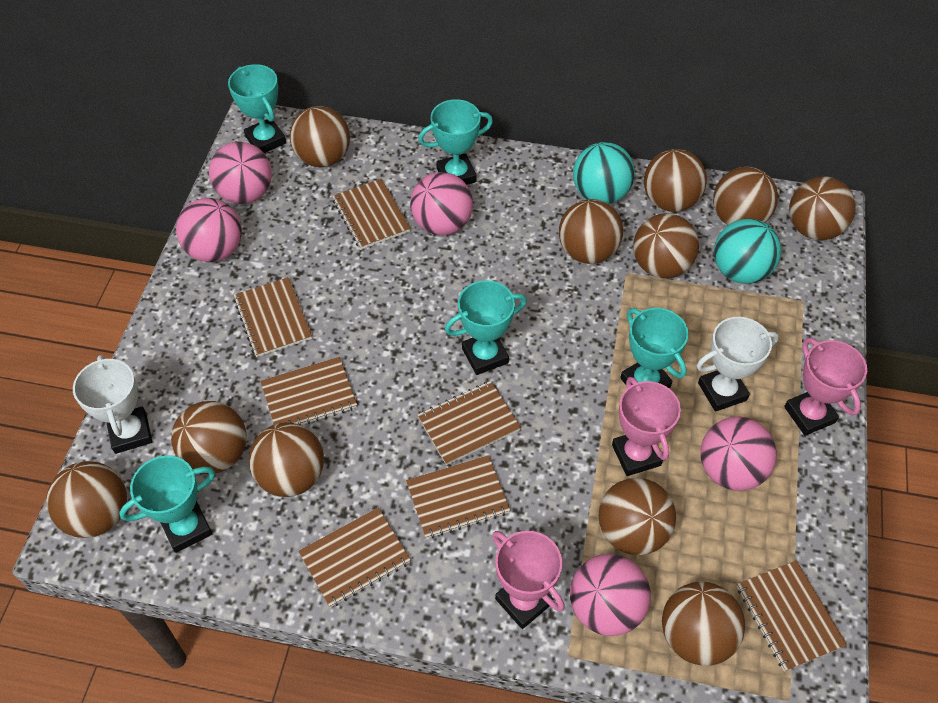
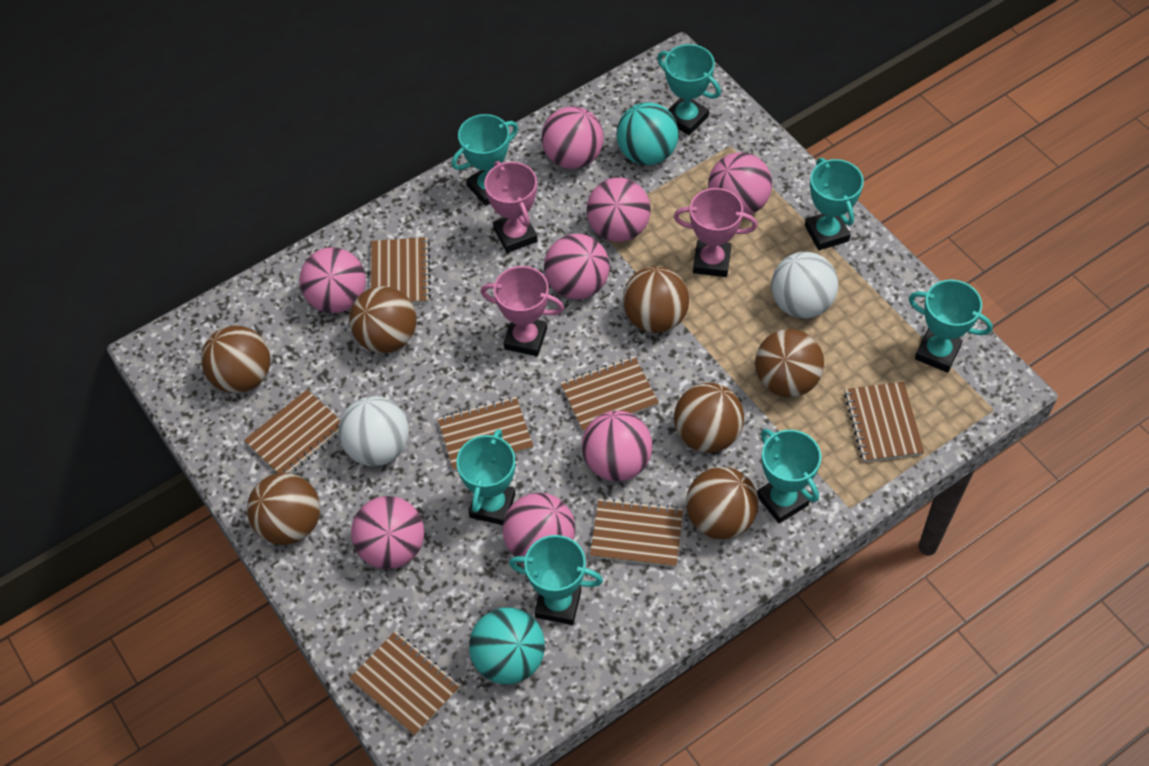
brown ball: [46,461,127,538] [171,401,247,474] [249,422,324,497] [290,106,350,167] [559,199,623,264] [599,478,676,555] [633,213,699,278] [644,149,707,212] [662,582,745,666] [713,167,778,225] [789,176,856,240] = 11 -> [201,326,271,393] [247,473,320,545] [349,286,417,353] [622,266,689,333] [674,383,744,453] [686,467,759,539] [755,329,824,398] = 7
pink ball: [176,198,242,262] [209,142,272,204] [410,172,473,236] [570,554,651,636] [700,417,777,491] = 5 -> [299,247,366,313] [351,496,424,569] [502,493,575,563] [541,106,604,169] [544,234,610,299] [582,411,652,481] [587,178,651,242] [708,152,772,215] = 8
turquoise trophy: [119,456,215,553] [228,64,286,153] [418,99,493,185] [445,280,527,375] [620,308,689,388] = 5 -> [451,114,518,206] [456,429,516,525] [509,535,603,625] [657,44,721,135] [757,429,821,523] [805,158,864,250] [909,280,993,373] = 7
white ball: none = 0 -> [338,396,409,466] [771,252,838,318] = 2
white trophy: [73,355,152,454] [697,317,779,412] = 2 -> none = 0

